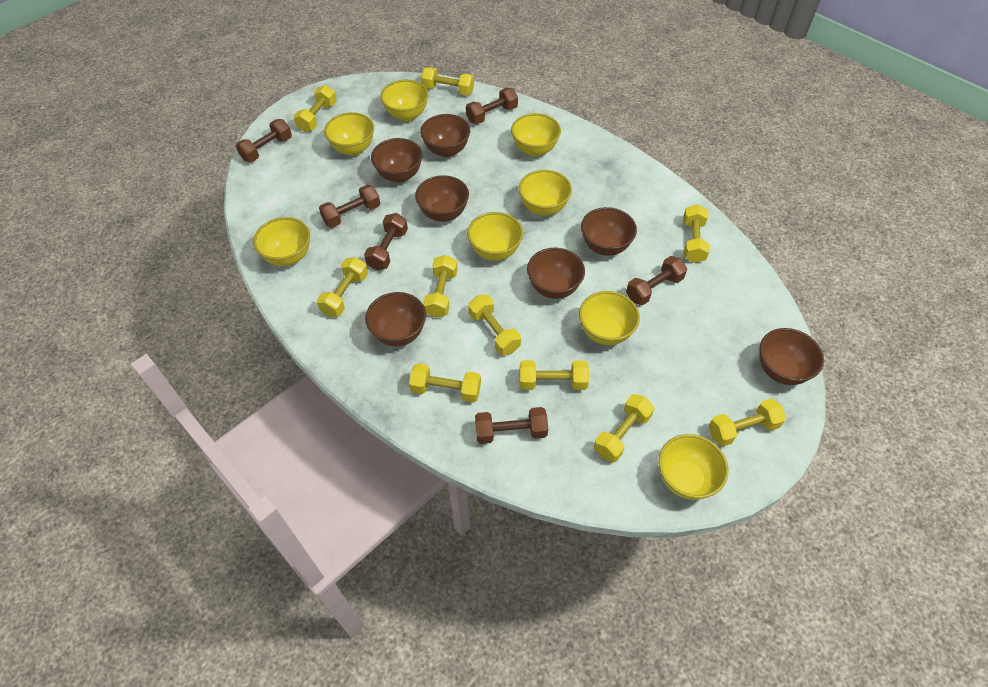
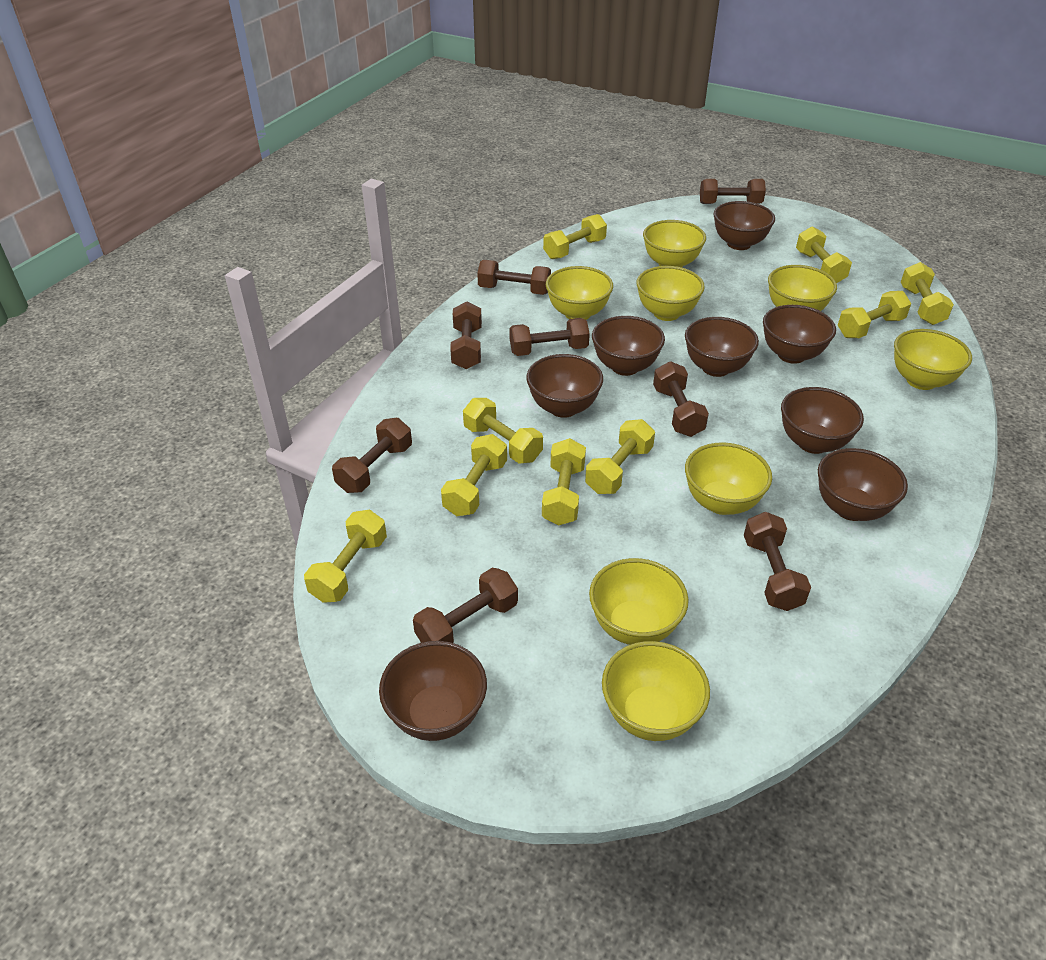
brown bowl: [365,292,426,346] [371,138,423,183] [415,175,469,222] [420,114,470,157] [527,248,585,299] [581,207,637,256] [759,328,824,385] = 7 -> [379,641,487,741] [526,354,603,418] [592,316,665,376] [685,317,759,377] [714,201,775,250] [763,305,836,364] [781,387,864,454] [818,448,908,521] = 8
brown dumbbell: [236,119,292,162] [319,185,380,228] [364,213,408,270] [466,88,518,124] [475,407,548,444] [626,256,687,305] = 6 -> [332,418,412,493] [413,568,518,643] [450,301,482,369] [477,260,551,295] [509,318,590,356] [653,361,709,437] [700,179,766,204] [744,512,811,611] = 8
yellow dumbbell: [294,85,337,132] [317,257,368,317] [409,363,481,403] [421,67,474,95] [423,255,457,318] [468,295,521,355] [520,360,589,390] [594,394,654,462] [683,204,710,263] [709,399,786,447] = 10 -> [304,509,387,603] [441,434,507,516] [463,398,543,464] [542,438,586,525] [543,214,607,259] [585,419,655,494] [796,227,852,283] [838,291,911,338] [901,262,954,325] = 9

